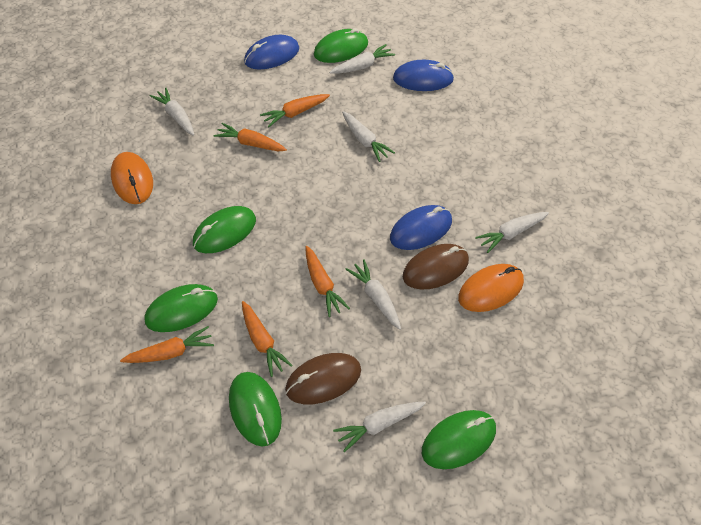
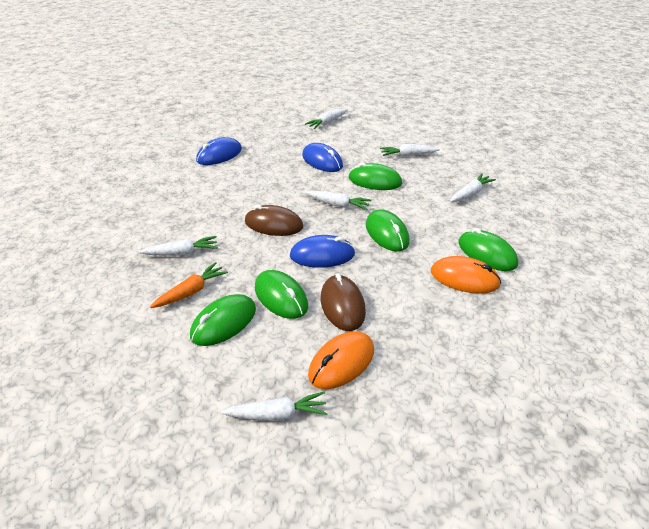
orange carrot: [120,326,214,363] [214,123,287,151] [242,301,293,377] [260,94,330,127] [306,246,350,317] = 5 -> [150,262,228,308] = 1

